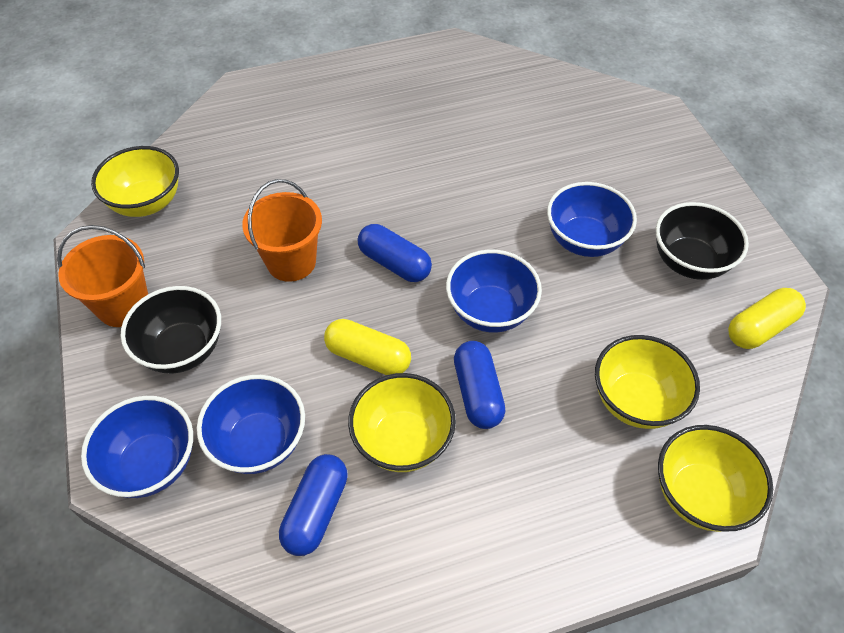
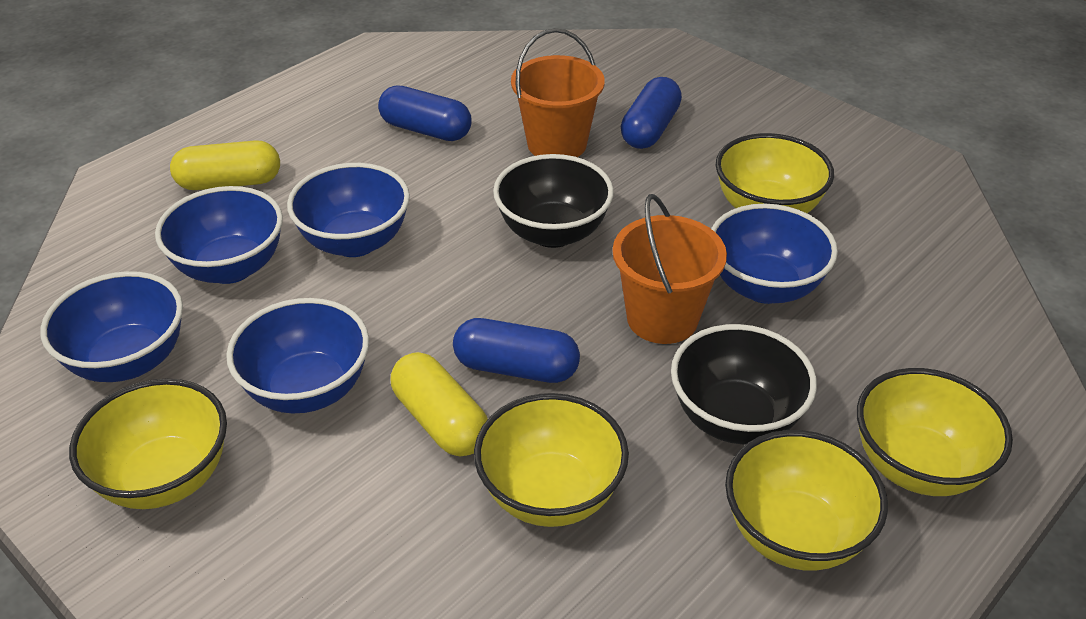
blue bowl: [81,396,193,498] [197,375,305,474] [446,250,542,333] [547,182,637,257] = 4 -> [40,271,183,382] [155,186,283,284] [226,298,369,413] [287,163,410,257] [711,204,838,304] = 5
yellow bowl: [91,146,179,217] [348,373,456,472] [595,335,700,429] [658,425,773,532] = 4 -> [69,379,227,509] [474,393,629,527] [716,133,834,213] [725,430,888,571] [857,368,1013,496] = 5

